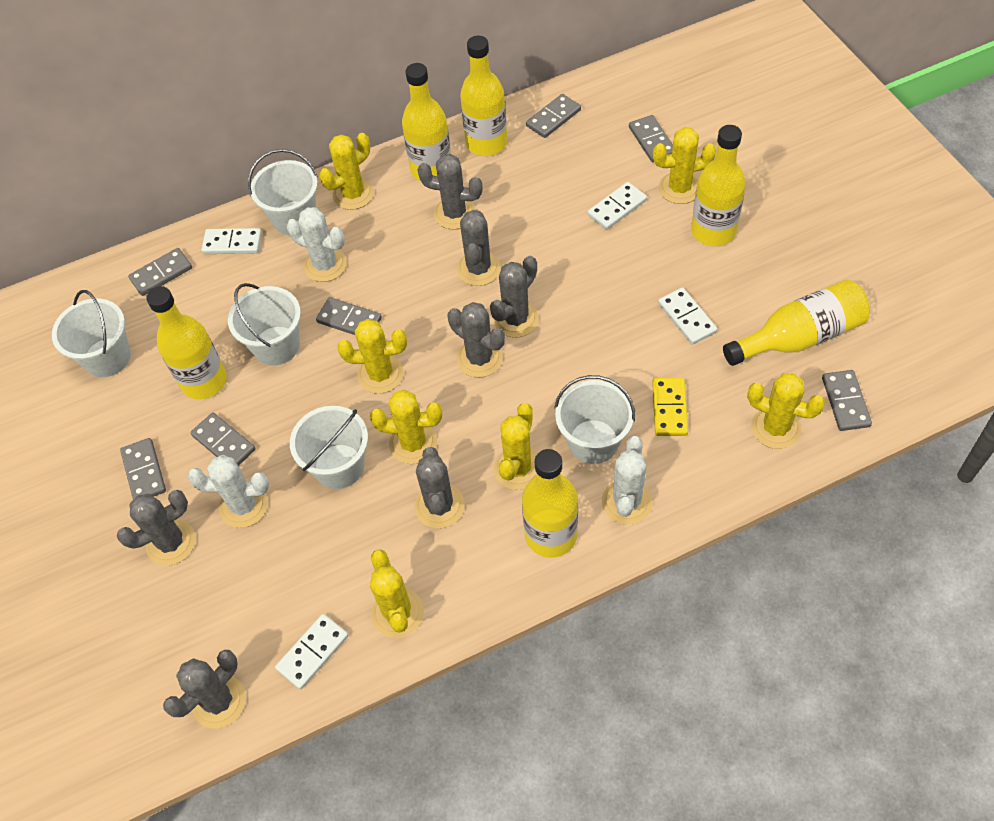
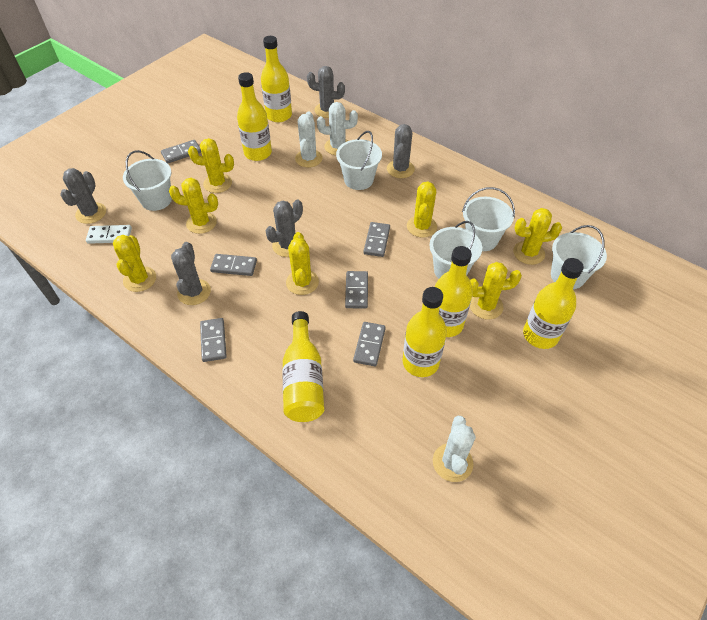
grey cactus: [117,490,196,566] [163,650,246,728] [415,447,465,528] [418,154,483,229] [447,302,505,377] [457,210,501,286] [490,256,539,337] = 7 -> [60,168,106,224] [171,242,211,305] [266,199,303,257] [307,66,345,118] [387,124,415,178] = 5
grey domino: [120,438,166,500] [128,248,192,296] [190,412,256,466] [316,297,382,335] [526,94,581,138] [629,115,673,163] [822,370,872,431] = 7 -> [161,140,201,163] [200,318,227,362] [210,254,257,276] [345,271,368,309] [353,322,386,366] [363,222,390,257] = 6
white domino: [201,228,262,254] [275,614,348,690] [587,182,647,230] [658,287,717,345] = 4 -> [86,225,132,244] = 1
yellow domino: [652,378,688,436] = 1 -> none = 0

